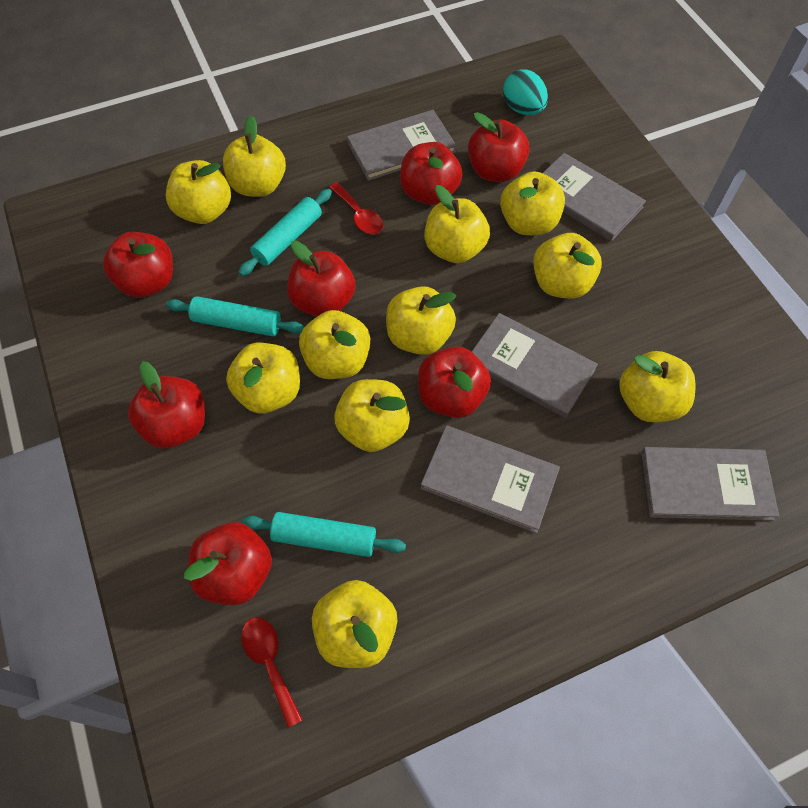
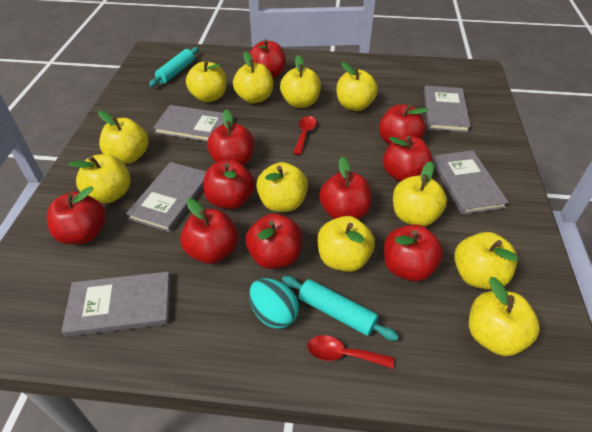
red apple: [103,232,173,298] [128,361,205,449] [184,522,272,605] [287,241,356,317] [400,142,462,205] [418,347,491,418] [468,112,530,182] = 7 -> [47,186,106,244] [180,198,238,264] [203,159,255,209] [207,109,255,166] [246,213,302,269] [249,39,286,78] [319,156,372,219] [379,104,429,145] [383,136,433,182] [384,224,443,281] = 10
turquoise rolling pin: [166,296,304,337] [238,189,332,276] [242,512,406,557] = 3 -> [149,47,199,87] [282,276,399,341] = 2

